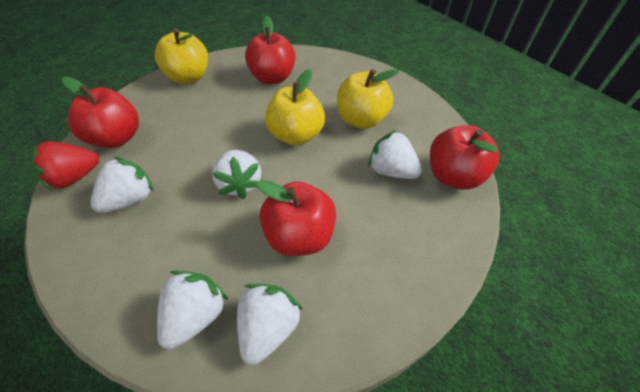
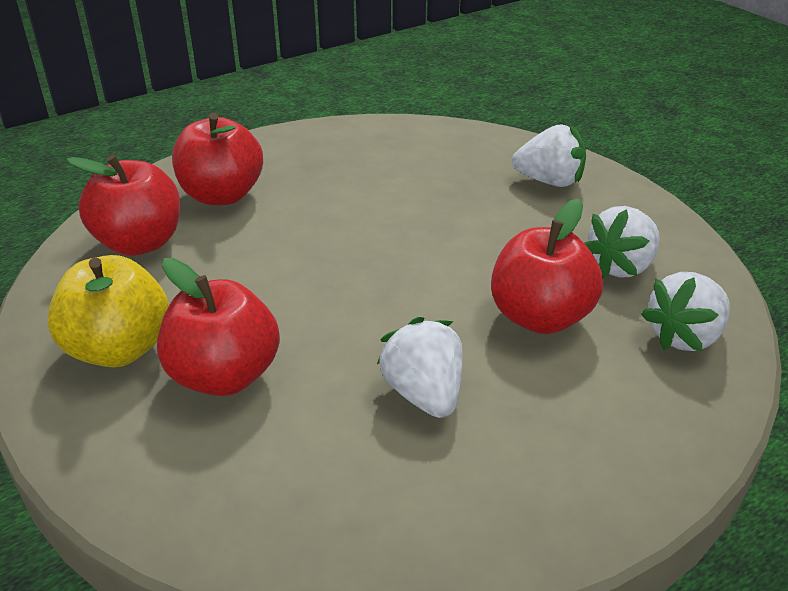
red strawberry: [31,141,99,190] = 1 -> none = 0
white strawberry: [91,157,154,213] [157,271,228,349] [212,150,261,199] [237,284,303,365] [368,130,422,179] = 5 -> [377,317,463,418] [512,124,586,187] [584,206,660,278] [641,272,730,352] = 4
yellow apple: [155,28,208,84] [265,69,325,146] [337,69,399,129] = 3 -> [47,255,169,367] = 1

